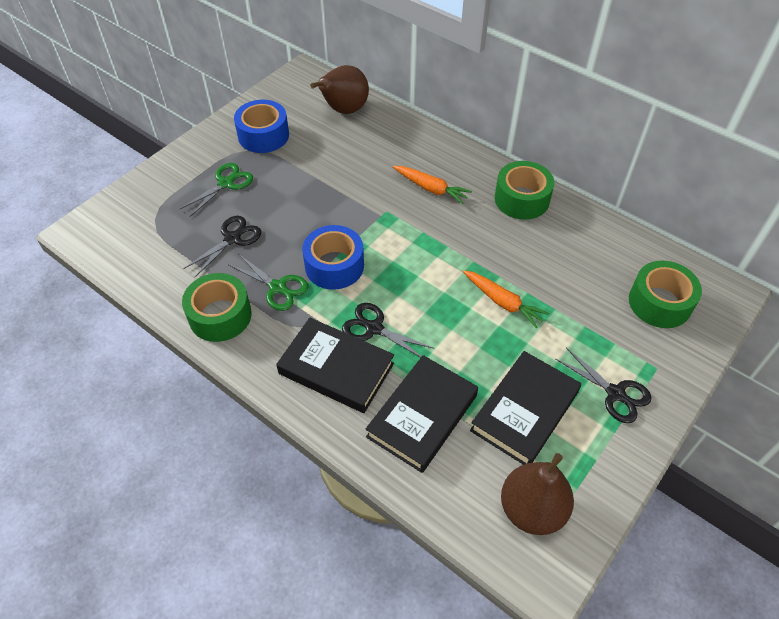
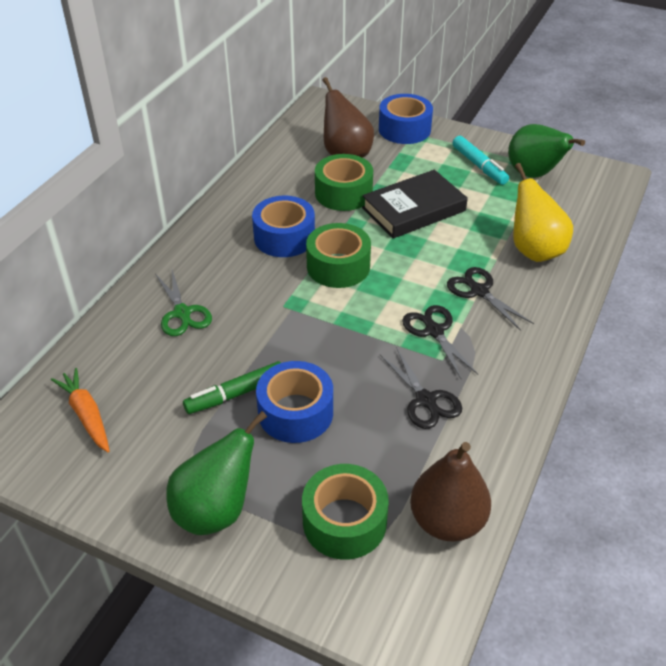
black book: [276,318,394,413] [365,355,478,473] [470,351,581,465] = 3 -> [362,170,468,239] = 1
blue tape: [234,100,289,153] [302,225,364,290] = 2 -> [252,196,315,257] [256,361,333,443] [379,94,433,144] = 3
green marker: none = 0 -> [183,361,281,414] = 1
green pear: none = 0 -> [166,411,267,535] [508,124,585,178] = 2
green scissors: [179,163,253,217] [229,255,309,311] = 2 -> [155,270,212,336] = 1
orange carrot: [393,166,472,205] [463,270,549,328] = 2 -> [51,368,109,452] = 1
turquoise marker: none = 0 -> [453,136,509,185] = 1
yellow pear: none = 0 -> [513,163,573,262] = 1

